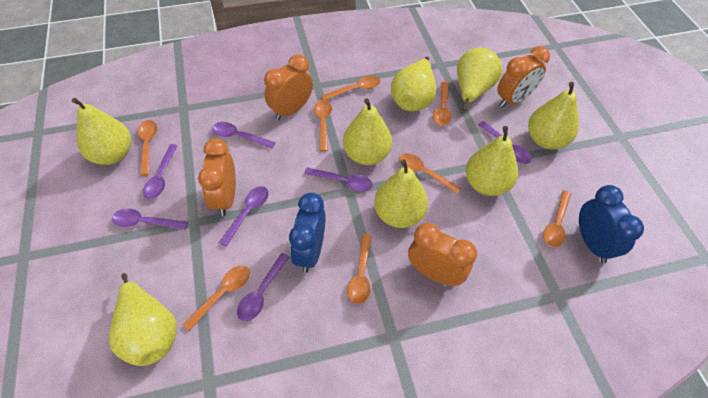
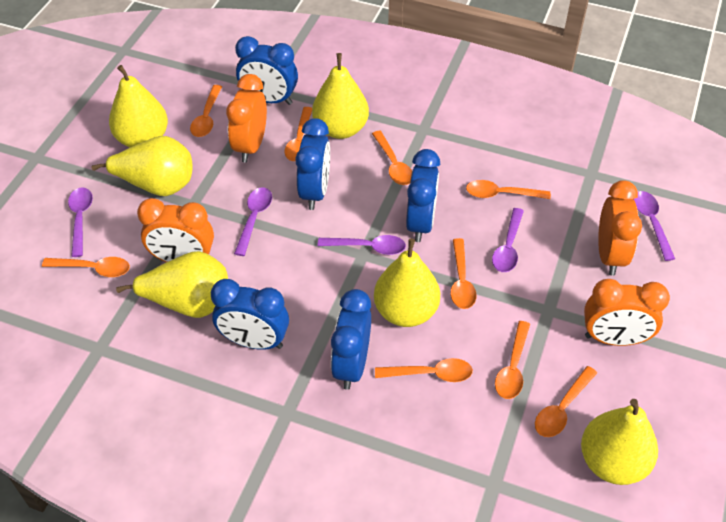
blue clock: [289,193,326,273] [579,185,644,263] = 2 -> [211,279,289,350] [235,36,298,105] [295,118,330,210] [331,289,371,390] [406,149,440,242] = 5
orange spoon: [138,120,157,176] [183,265,250,331] [314,99,332,152] [322,76,380,100] [347,234,372,304] [399,153,461,194] [433,81,451,126] [543,190,571,247] = 8 -> [42,257,130,277] [190,85,222,137] [284,107,312,161] [372,131,412,185] [375,358,473,382] [450,238,477,309] [466,180,551,199] [495,321,530,399] [535,366,597,437] = 9
purple spoon: [112,209,188,230] [143,144,178,199] [212,122,276,149] [219,186,269,247] [237,253,290,321] [304,167,373,192] [478,121,532,164] = 7 -> [68,187,93,257] [234,187,272,256] [318,235,406,255] [492,208,524,272] [634,191,675,261] = 5
yellow pear: [72,98,131,165] [109,273,177,366] [343,98,392,165] [374,159,428,228] [391,57,436,111] [457,48,502,111] [466,126,518,196] [528,82,579,149] = 8 -> [91,136,192,196] [109,65,168,147] [116,251,228,318] [312,53,369,139] [374,238,440,327] [581,399,658,485] = 6

